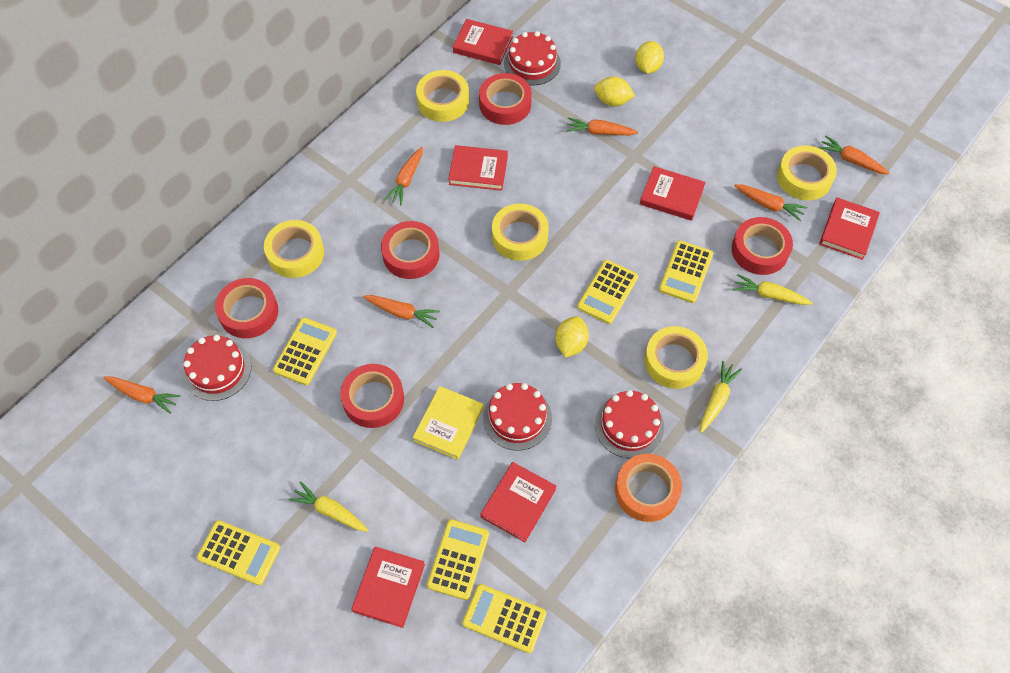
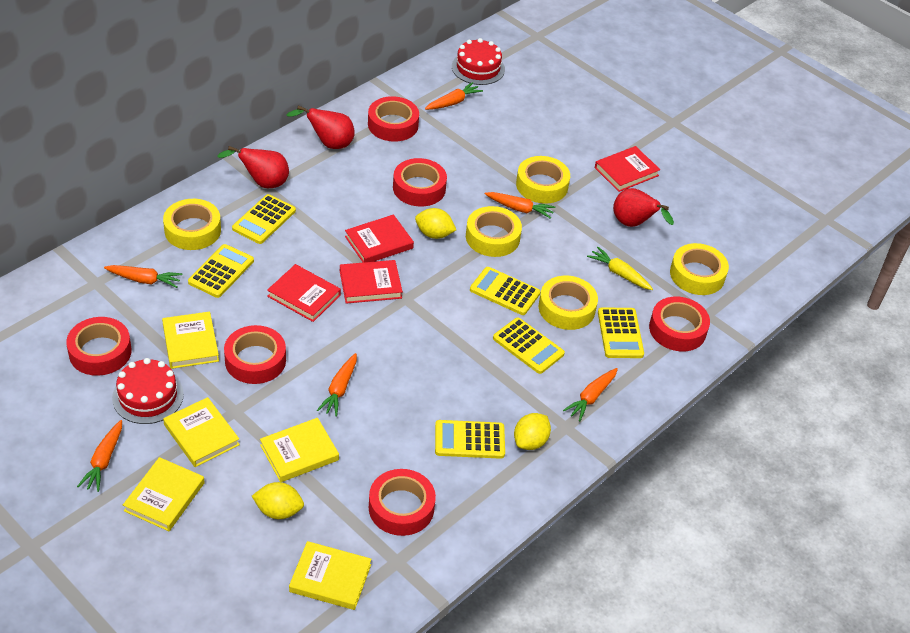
orange tape: [615,454,682,522] = 1 -> none = 0
red book: [351,546,425,628] [448,145,508,191] [453,19,513,65] [481,462,556,542] [640,166,706,221] [819,197,880,260] = 6 -> [267,264,341,322] [340,260,403,304] [345,214,414,262] [595,146,660,192] = 4
red cake: [183,335,251,401] [483,383,552,450] [504,31,561,86] [595,390,664,459] = 4 -> [112,358,184,424] [452,38,505,85] = 2
red pear: none = 0 -> [217,146,289,188] [287,105,355,149] [613,188,674,227] = 3
red tape: [215,278,278,338] [340,364,404,428] [381,221,440,279] [479,73,532,125] [732,217,793,275] = 5 -> [66,317,132,376] [224,325,286,384] [368,96,419,142] [369,469,436,536] [393,158,447,207] [649,296,710,351] = 6
yellow book: [413,386,484,460] = 1 -> [123,457,205,531] [162,311,219,369] [163,397,240,467] [260,418,339,482] [289,541,372,610] = 5
yellow carrot: [289,481,368,532] [700,361,742,433] [733,274,813,305] = 3 -> [587,247,653,290] = 1

